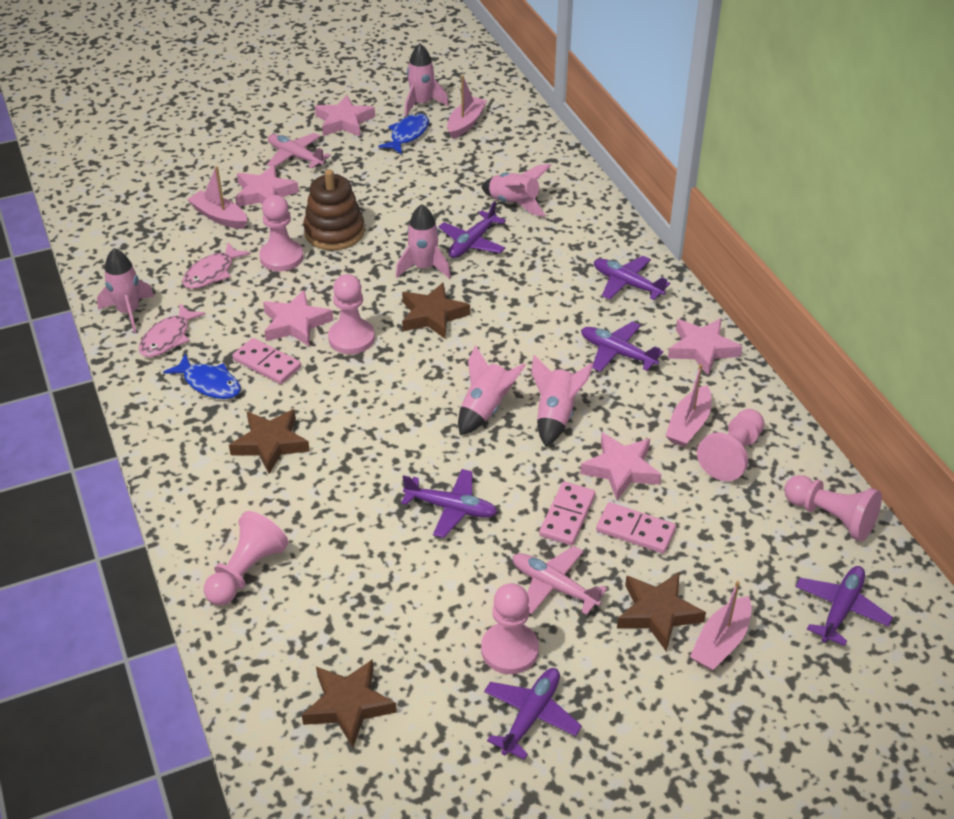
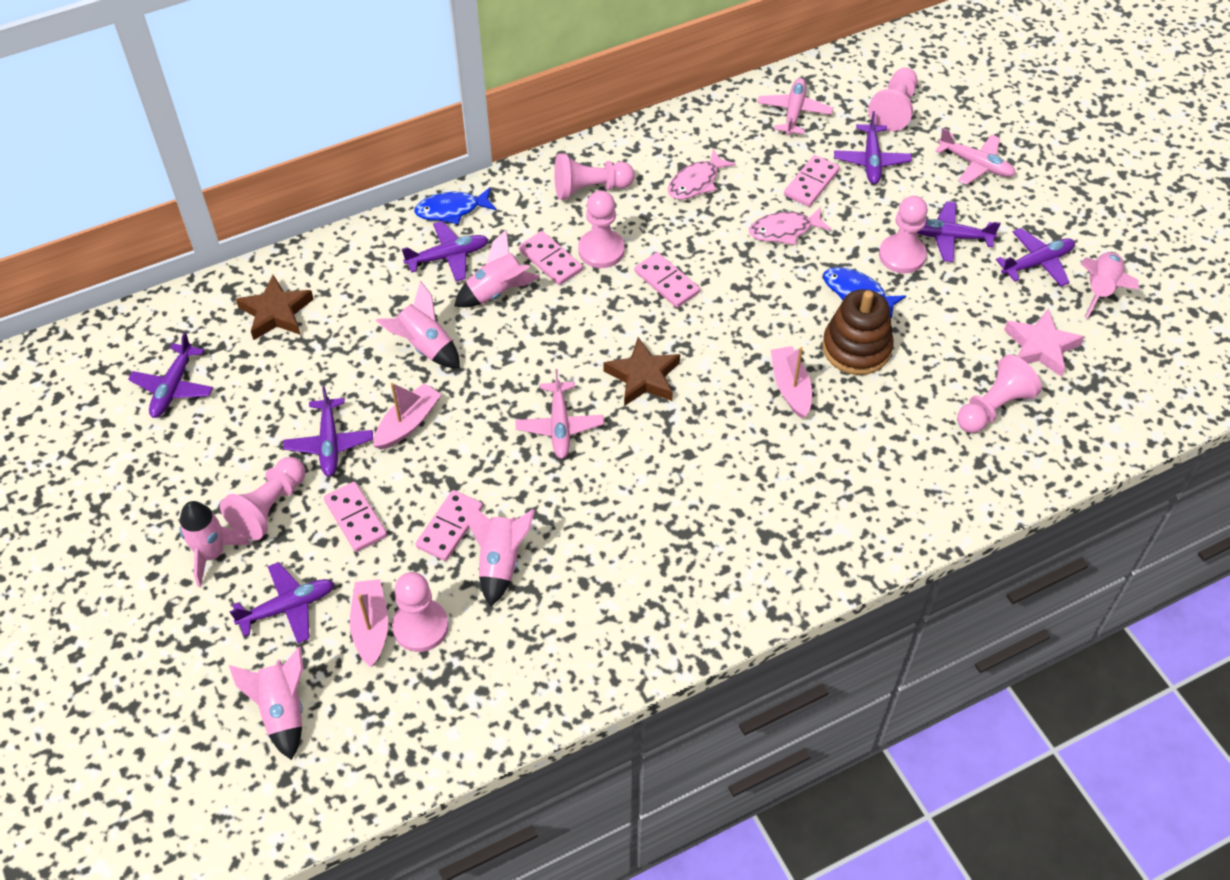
brown star: [229,409,310,474] [302,659,397,747] [402,283,470,339] [617,572,706,651] = 4 -> [236,275,314,340] [603,337,680,406] = 2
pink boat: [187,166,247,229] [447,75,487,139] [665,364,712,447] [690,581,752,671] = 4 -> [350,579,388,667] [373,382,441,450] [771,346,812,418] = 3
pink domino: [232,338,301,384] [539,481,596,546] [596,502,676,554] = 3 -> [324,482,387,552] [415,490,483,561] [519,231,583,285] [634,252,700,308] [784,155,840,207] = 5
pink pawn: [204,511,289,606] [259,195,304,271] [328,274,375,354] [481,583,539,674] [697,409,764,481] [784,475,882,541] = 6 -> [220,457,305,540] [392,572,449,652] [554,153,635,200] [578,190,625,268] [868,68,917,131] [879,196,928,273] [957,354,1042,433] = 7
pink plane: [267,133,331,168] [512,546,607,615] = 2 -> [515,369,604,459] [757,78,833,135] [935,128,1016,185] = 3
pink star: [235,165,299,207] [263,290,333,346] [315,95,375,136] [580,432,662,500] [668,318,743,376] = 5 -> [1004,308,1084,377] = 1
purple plane: [401,469,498,538] [439,201,506,258] [484,668,582,760] [581,322,663,372] [594,256,670,300] [795,566,893,646] = 6 -> [128,332,213,418] [229,562,334,644] [283,386,373,477] [402,221,489,281] [834,111,912,184] [917,201,1001,262] [996,228,1075,287] = 7

